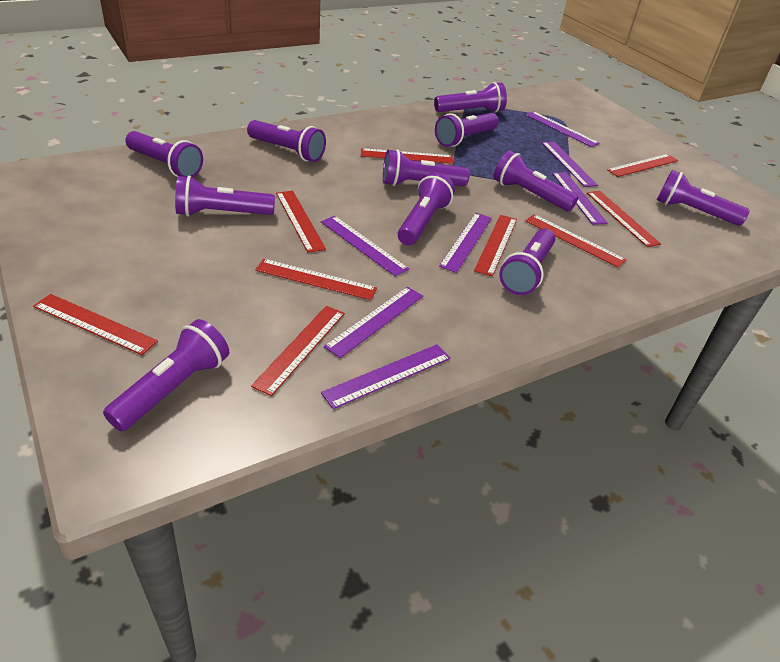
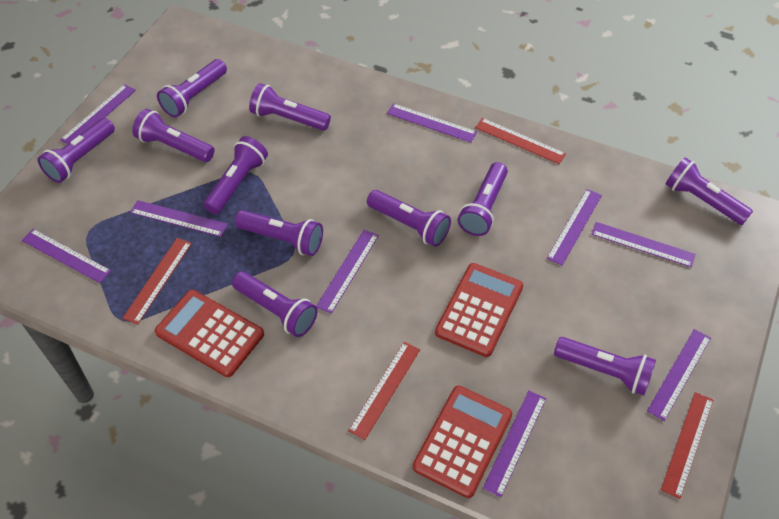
purple ruler: [321,216,409,276] [321,344,451,409] [324,287,423,358] [439,213,492,273] [525,111,599,147] [542,142,598,187] [552,172,608,225] = 7 -> [22,229,111,283] [60,84,136,144] [130,200,228,237] [316,230,379,314] [387,103,477,143] [483,391,546,497] [547,189,602,265] [591,222,696,267] [647,329,711,421] = 9
red calculator: none = 0 -> [155,290,264,377] [413,386,512,498] [435,263,523,357] = 3
red ruler: [33,294,158,355] [251,306,345,396] [255,259,377,300] [276,191,326,253] [361,148,454,164] [474,215,517,277] [525,214,627,268] [587,191,661,247] [607,154,678,177] = 9 -> [123,238,192,324] [348,342,420,440] [475,118,566,164] [661,392,713,499] = 4

